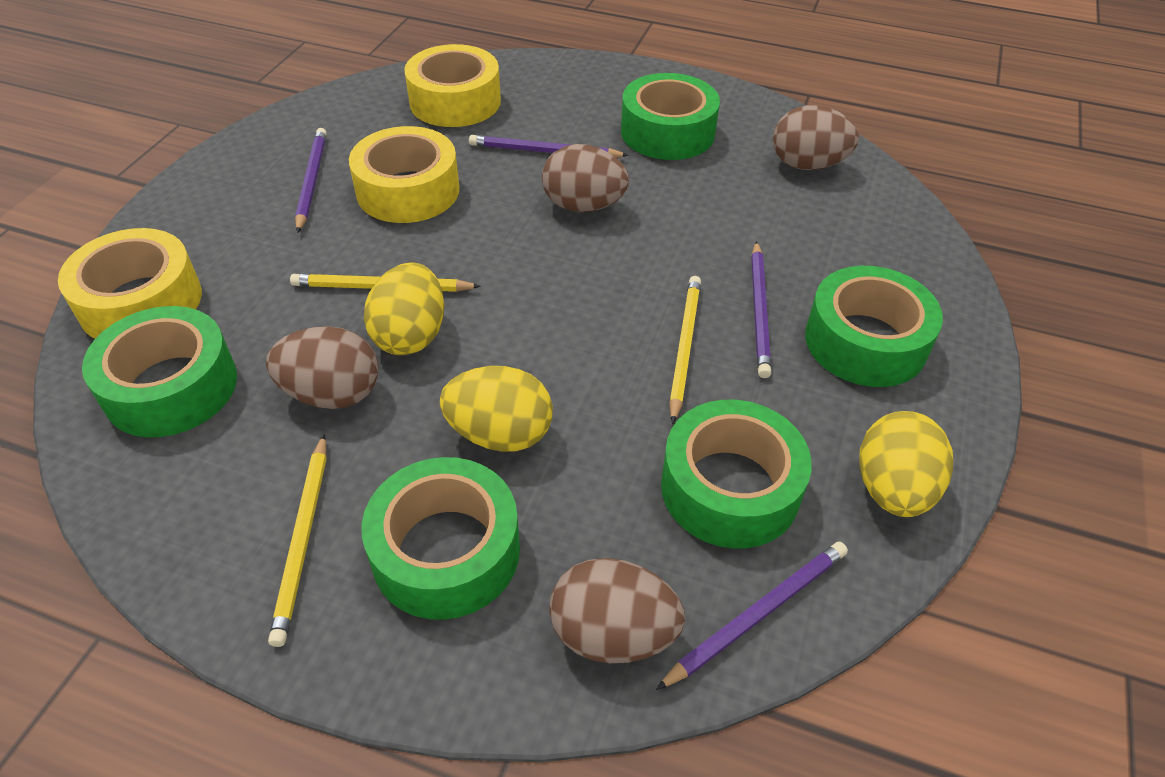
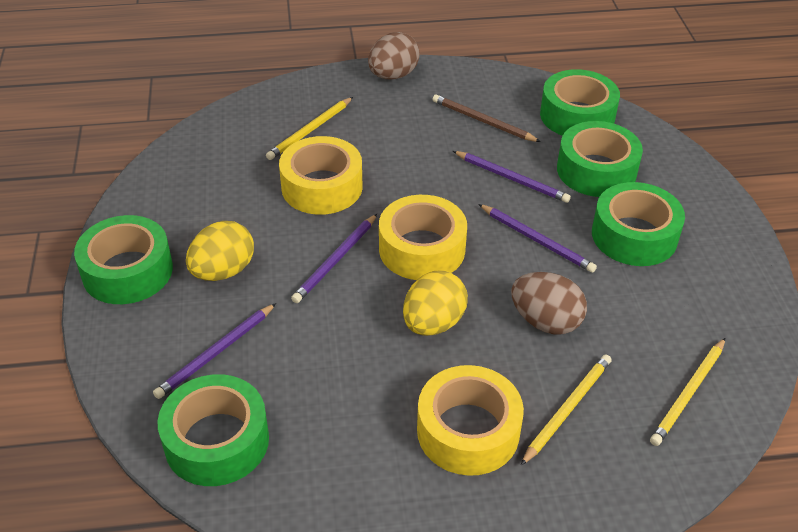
brown egg: [266,326,379,409] [542,144,629,212] [549,558,685,663] [773,105,859,170] = 4 -> [368,32,420,79] [511,272,587,335] = 2
brown pencil: none = 0 -> [432,94,541,142] = 1
yellow egg: [364,263,444,355] [440,366,553,452] [859,411,953,517] = 3 -> [186,221,254,281] [403,270,468,336] = 2

